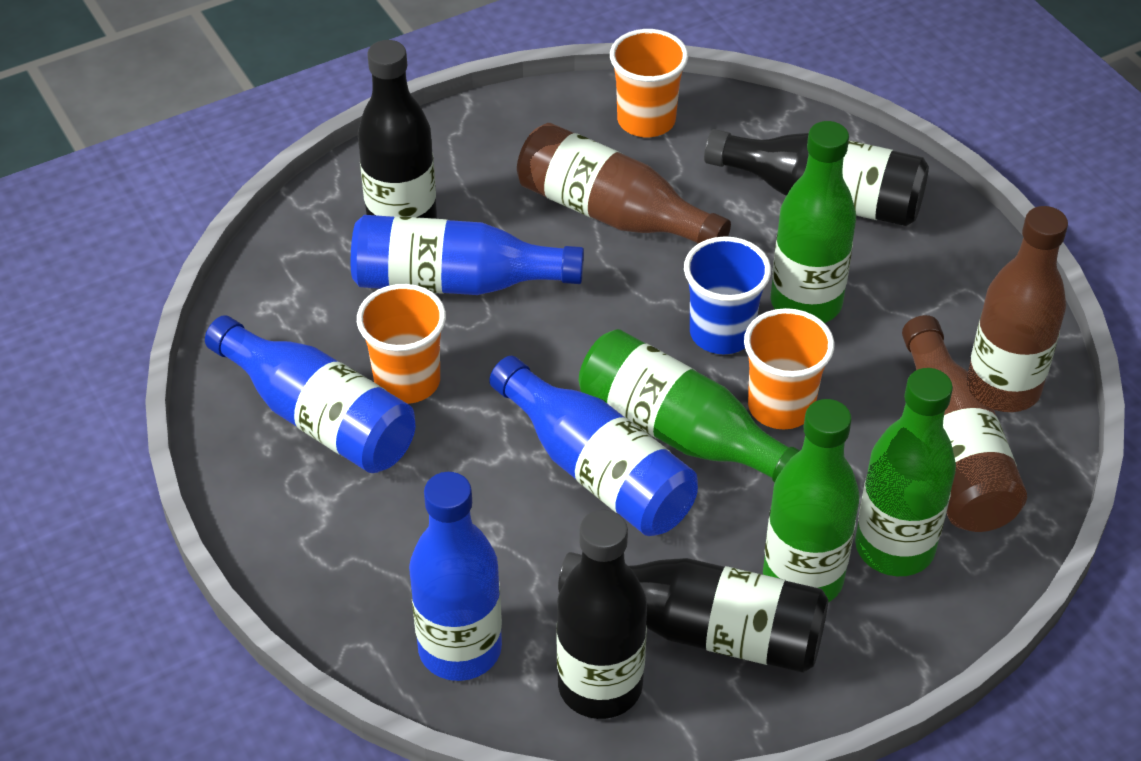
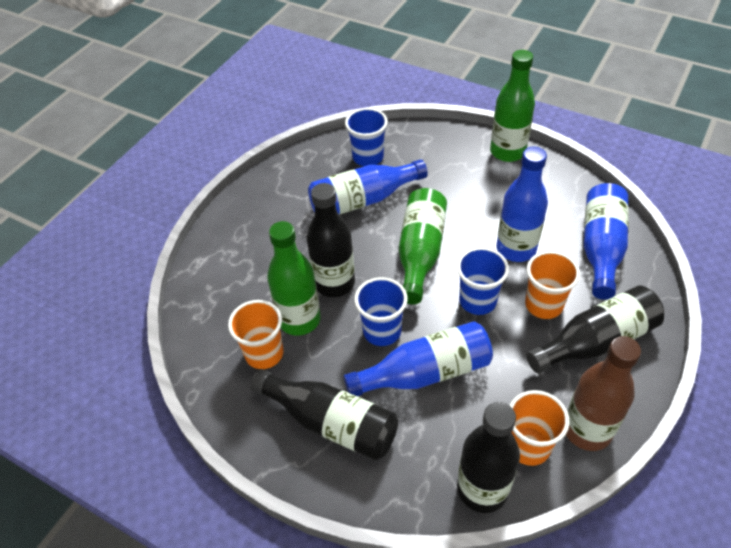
blue cup: [684,236,771,354] = 1 -> [345,108,388,166] [354,277,408,346] [457,247,509,315] = 3
brown bottle: [517,123,731,244] [902,315,1027,532] [968,206,1068,412] = 3 -> [566,336,641,451] = 1
green bottle: [579,329,801,483] [763,399,860,602] [770,121,856,323] [855,368,956,576] = 4 -> [267,221,321,336] [399,188,447,305] [490,50,535,162] = 3

